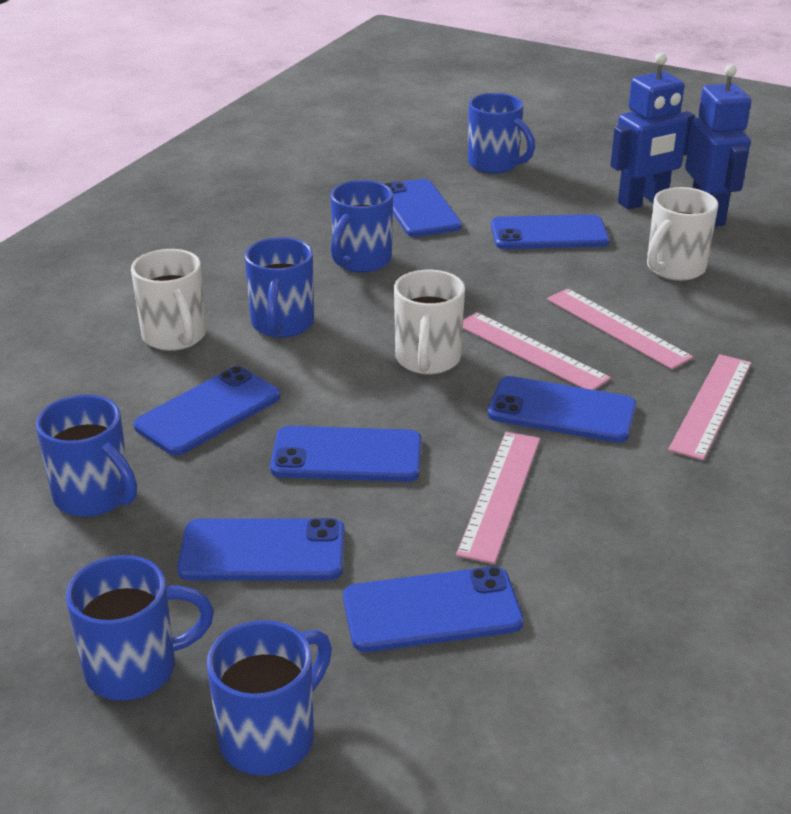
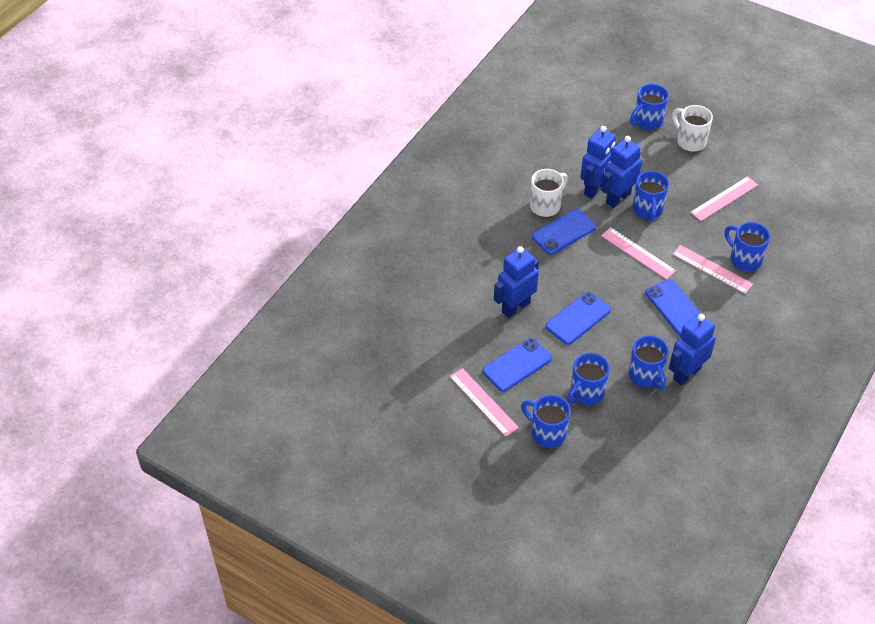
blue phone: [134,366,280,455] [177,518,345,581] [270,426,422,482] [343,566,524,652] [385,179,462,237] [488,376,636,443] [491,214,609,249] = 7 -> [482,338,552,392] [532,209,596,255] [545,292,611,345] [645,279,701,336] = 4
blue robot: [610,53,695,210] [685,64,751,227] = 2 -> [494,246,539,318] [581,126,618,199] [601,136,642,208] [669,314,716,385] = 4
white mug: [131,249,206,351] [394,270,465,374] [647,187,718,281] = 3 -> [530,169,568,217] [672,105,713,152] = 2

